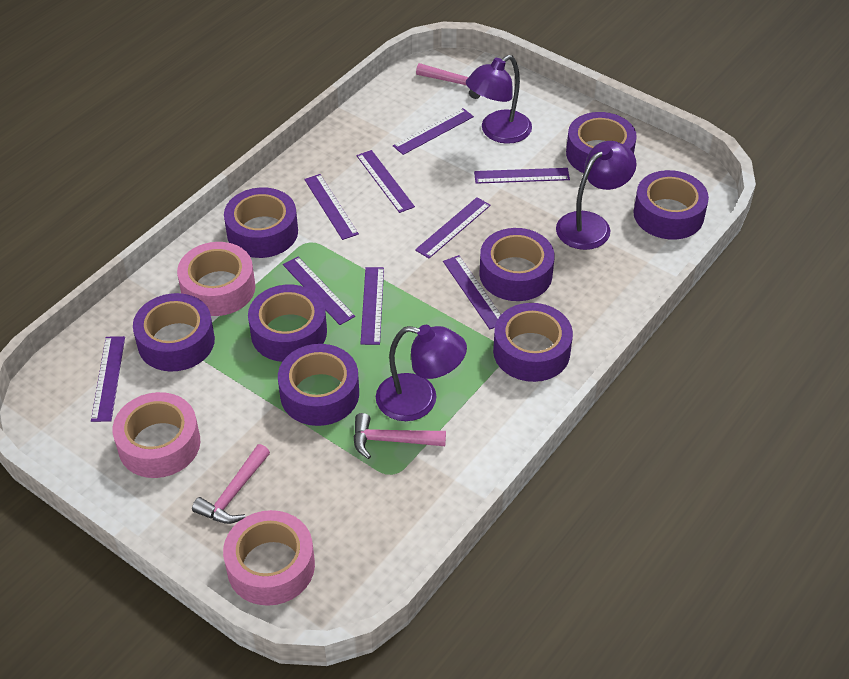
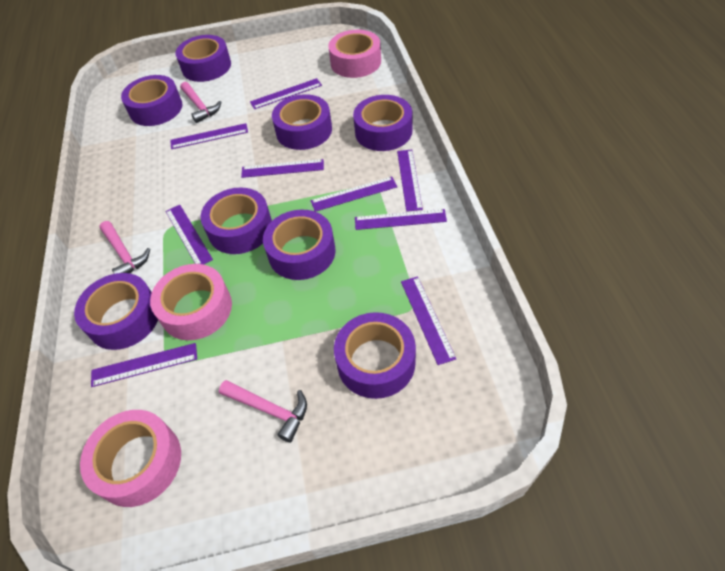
purple lamp: [376,325,467,421] [466,55,532,144] [556,141,637,250] = 3 -> none = 0

